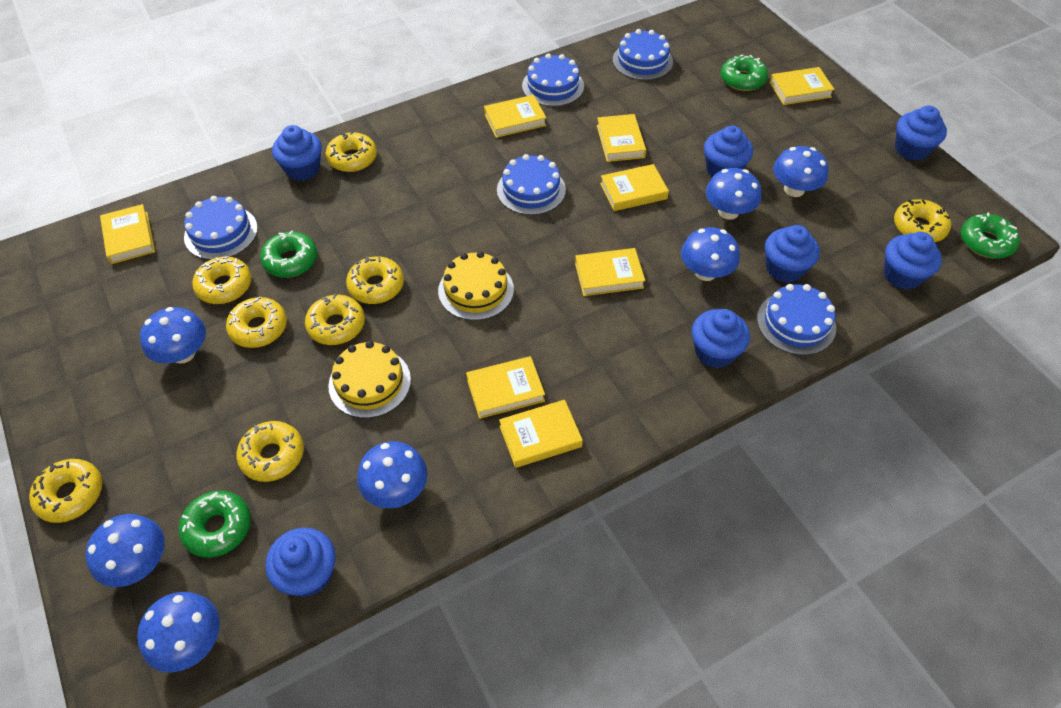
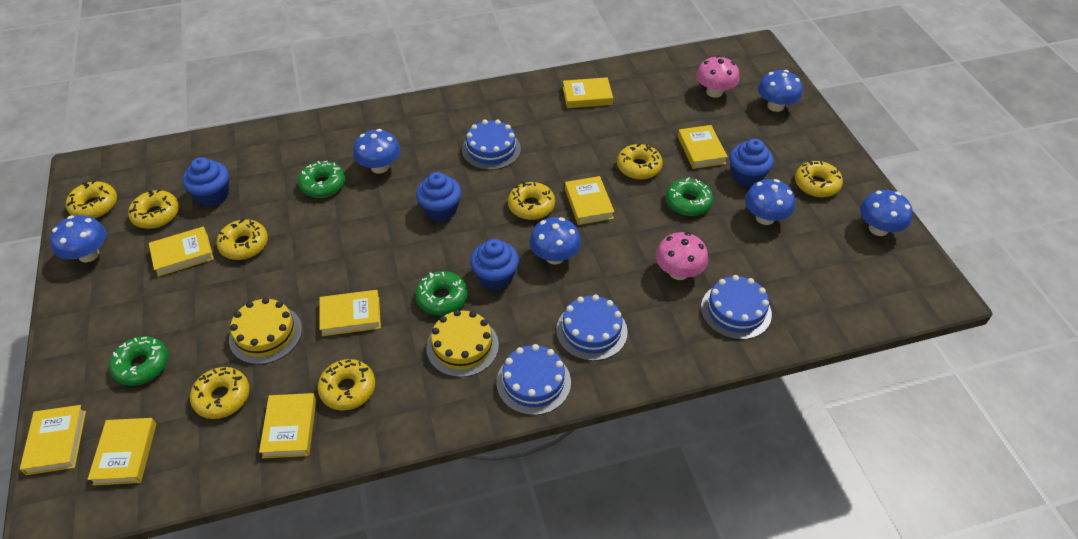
blue cake: [184,196,258,260] [497,154,566,215] [522,53,584,107] [613,29,673,80] [757,284,836,355] = 5 -> [462,120,521,170] [496,344,571,415] [556,295,628,361] [701,275,772,340] = 4
blue cupcake: [265,528,335,597] [272,125,322,181] [692,309,750,368] [704,126,753,177] [765,225,820,283] [884,232,942,289] [895,106,947,161] = 7 -> [182,157,229,206] [416,172,462,222] [470,239,519,290] [729,139,774,187] = 4
blue mushroom: [85,514,165,587] [137,592,220,672] [140,307,206,364] [357,441,428,508] [681,227,740,281] [706,168,761,220] [773,146,829,197] = 7 -> [50,215,106,262] [353,129,401,174] [529,217,581,264] [745,179,795,225] [758,70,803,112] [860,190,913,236] = 6
pink mushroom: none = 0 -> [656,232,708,280] [696,56,740,98] = 2

